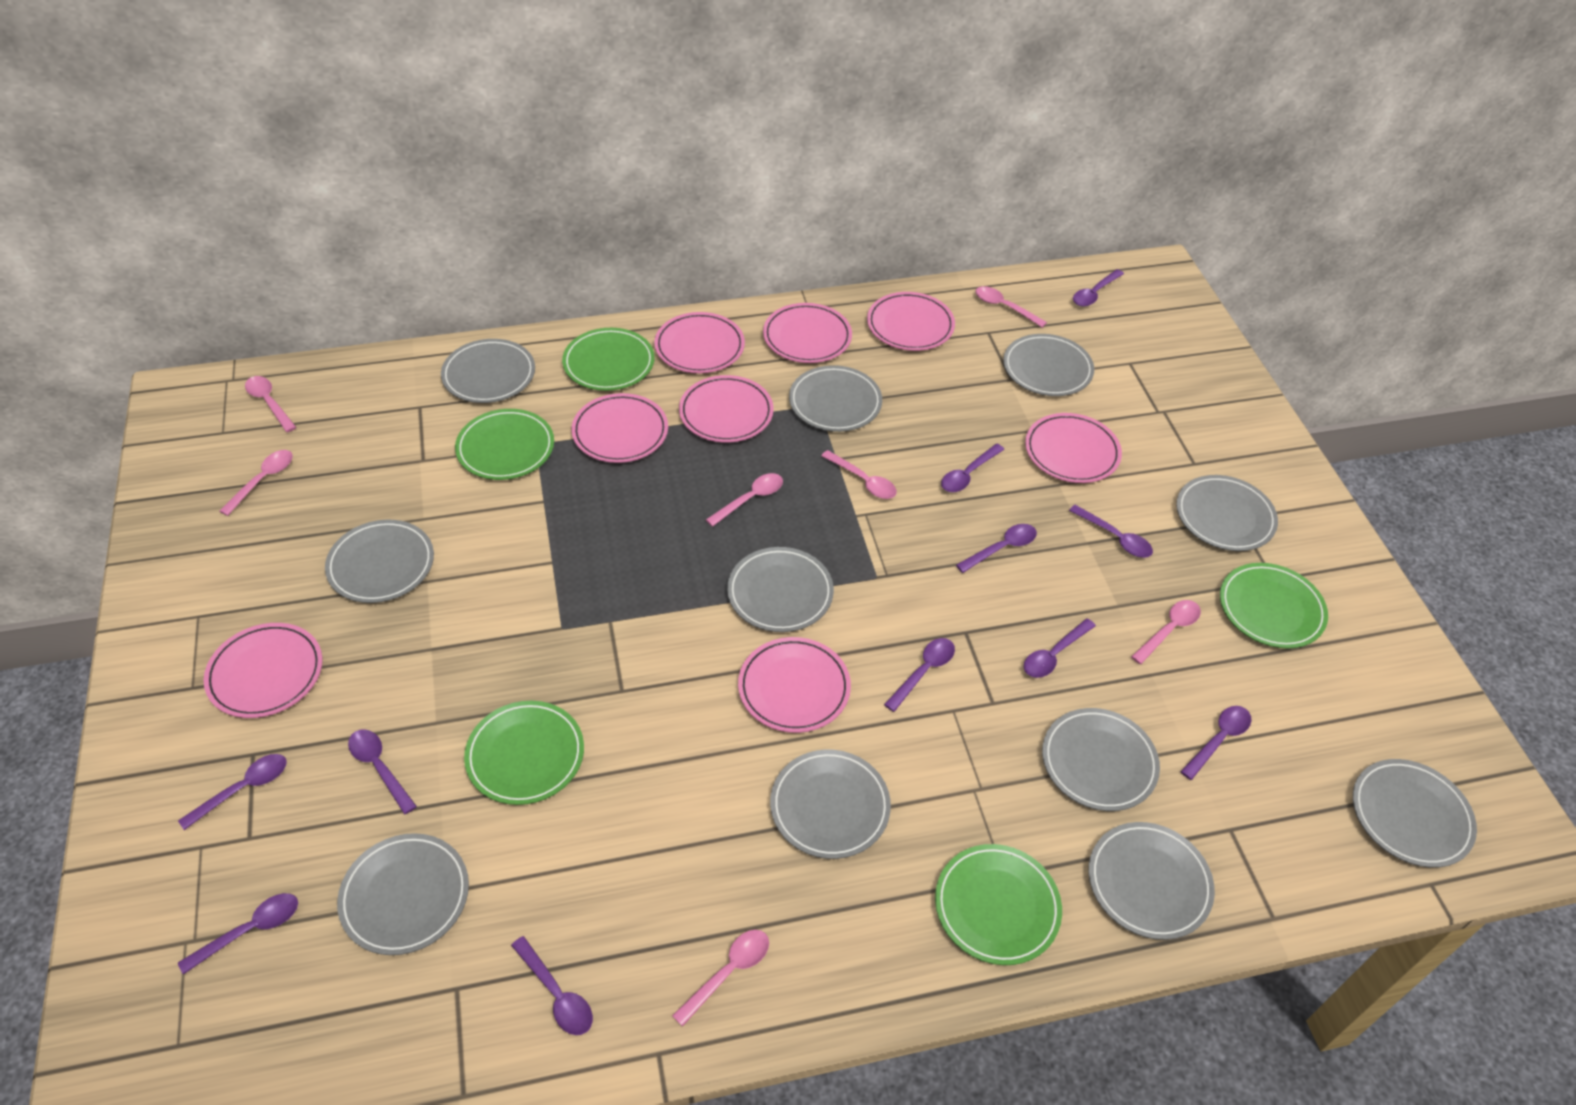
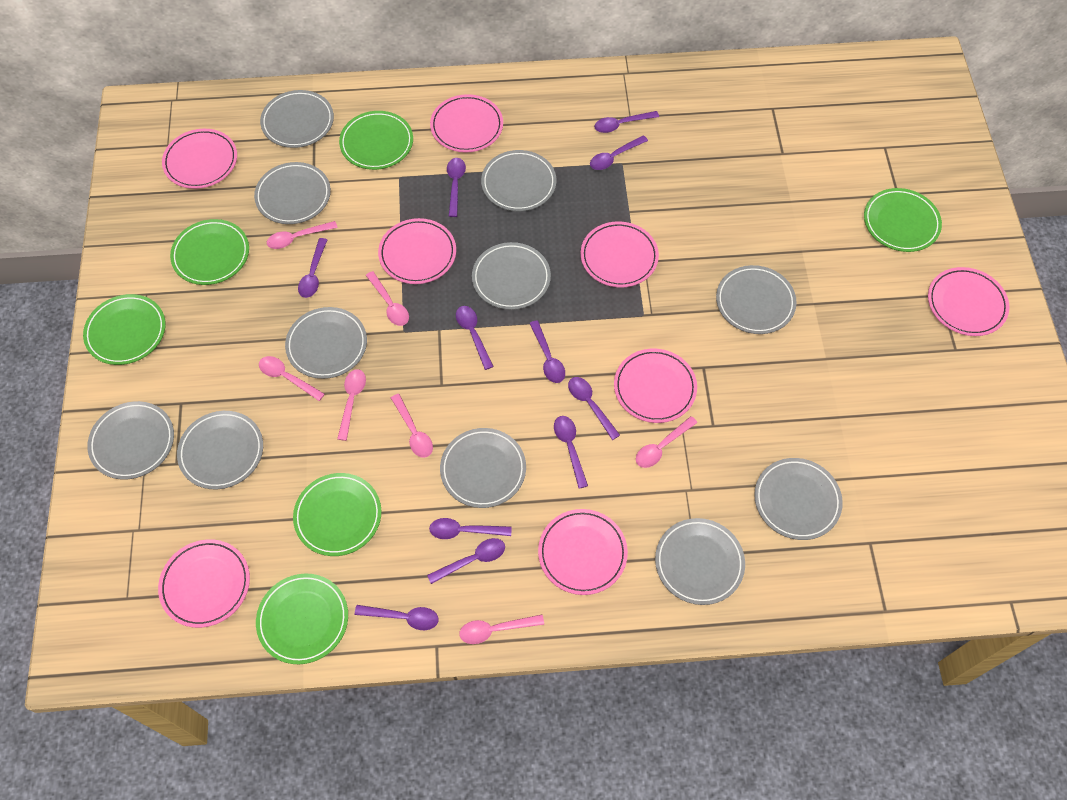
green plate: [455,409,554,480] [464,701,584,805] [562,328,655,391] [935,844,1062,965] [1220,563,1328,648] = 5 -> [83,294,165,365] [170,219,249,285] [256,574,348,664] [293,473,381,556] [339,111,413,170] [864,188,942,252] = 6

